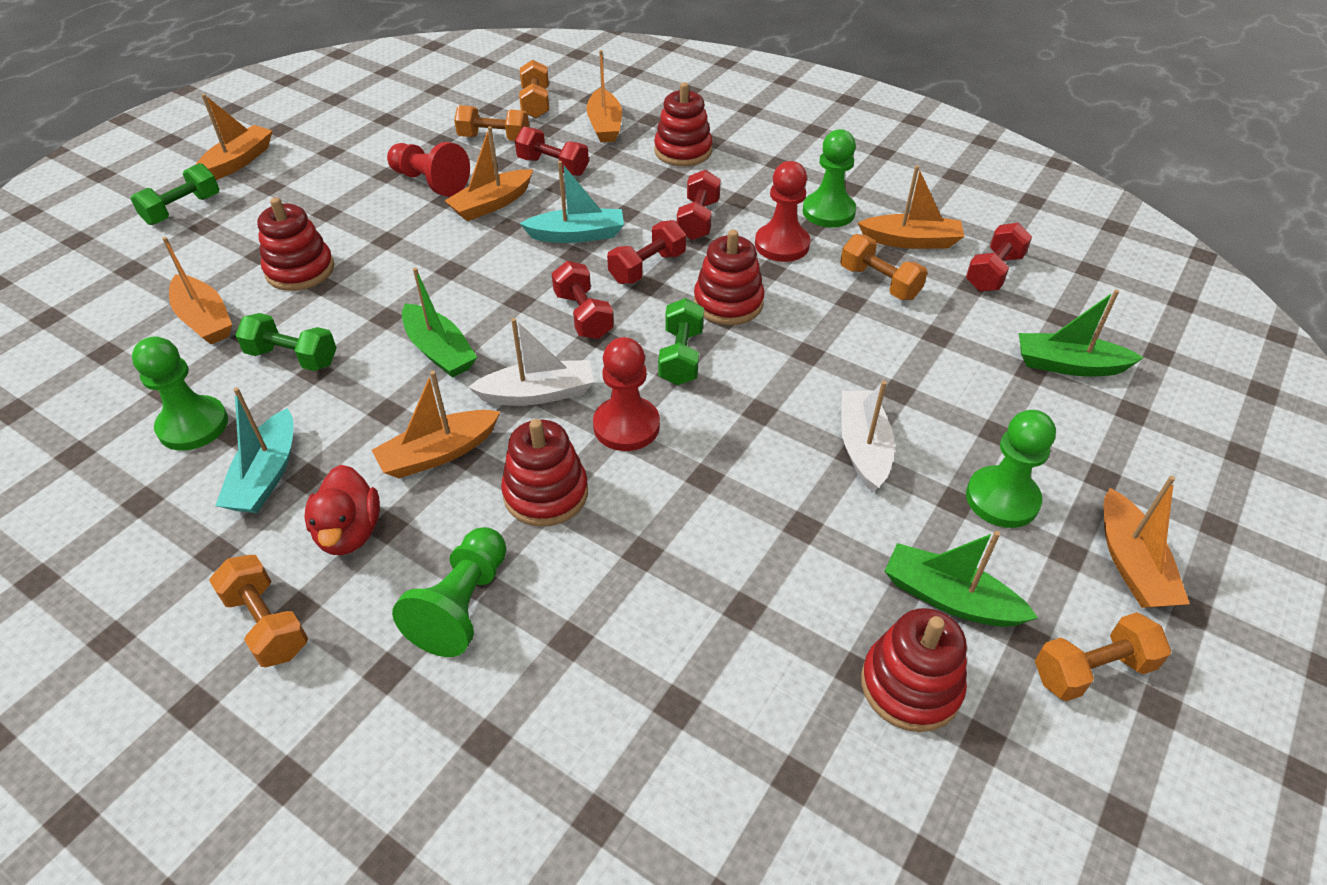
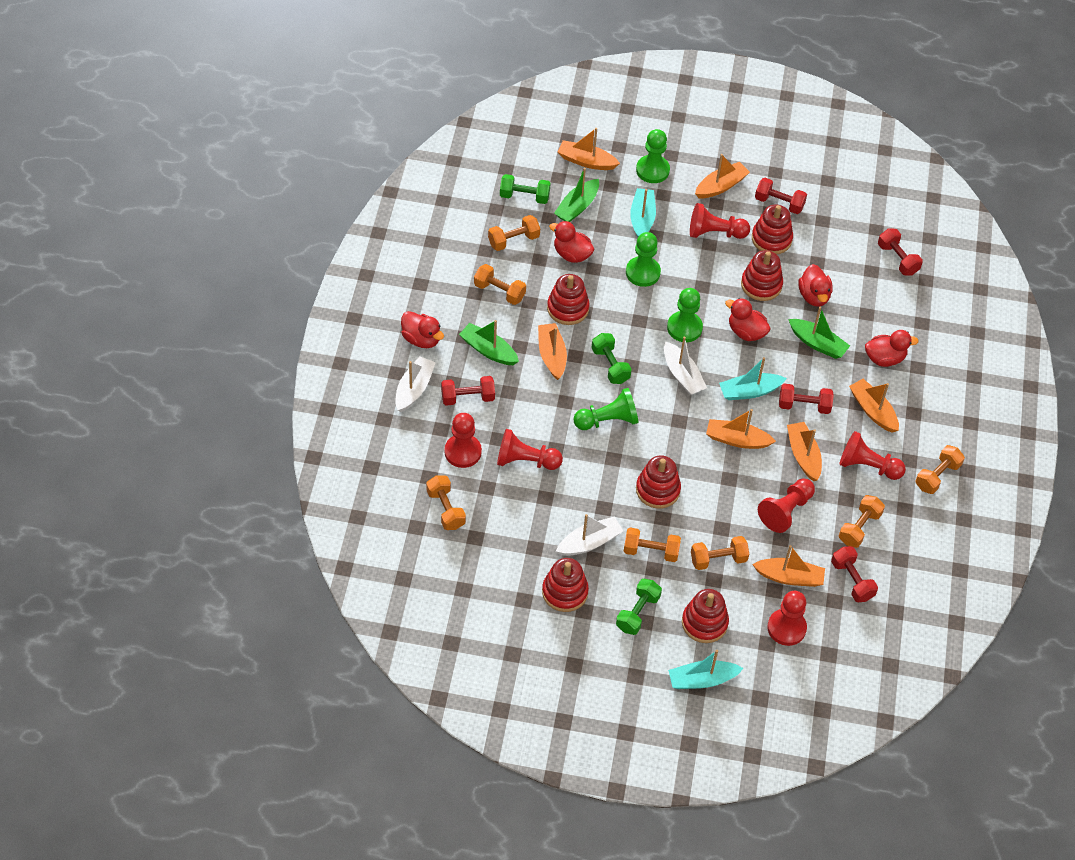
orange dumbbell: [209,555,308,667] [454,105,529,141] [519,60,549,118] [840,234,927,300] [1035,612,1171,702] = 5 -> [426,475,466,530] [474,264,526,305] [488,215,540,251] [624,528,681,562] [691,536,749,570] [839,495,885,548] [915,445,965,494] = 7
red duck: [305,465,380,555] = 1 -> [401,311,444,348] [549,221,594,263] [725,298,771,341] [798,264,833,307] [865,330,919,367] = 5
red pawn: [387,142,470,197] [593,337,660,451] [755,161,810,262] = 3 -> [445,413,482,468] [497,429,563,470] [690,203,750,239] [758,479,815,533] [767,591,807,646] [839,431,906,480] = 6
red stacking toy: [257,197,334,291] [501,419,588,526] [654,82,712,166] [694,230,764,325] [861,608,967,732] = 5 -> [542,558,589,612] [547,274,590,325] [636,455,681,509] [682,589,729,643] [741,250,783,301] [752,204,793,254] = 6
turquoise boat: [215,387,293,513] [520,161,624,243] = 2 -> [630,188,656,237] [668,650,743,689] [719,357,787,400] = 3
white boat: [468,318,594,406] [841,381,895,492] = 2 -> [395,356,436,412] [556,514,623,556] [664,337,707,395] = 3

